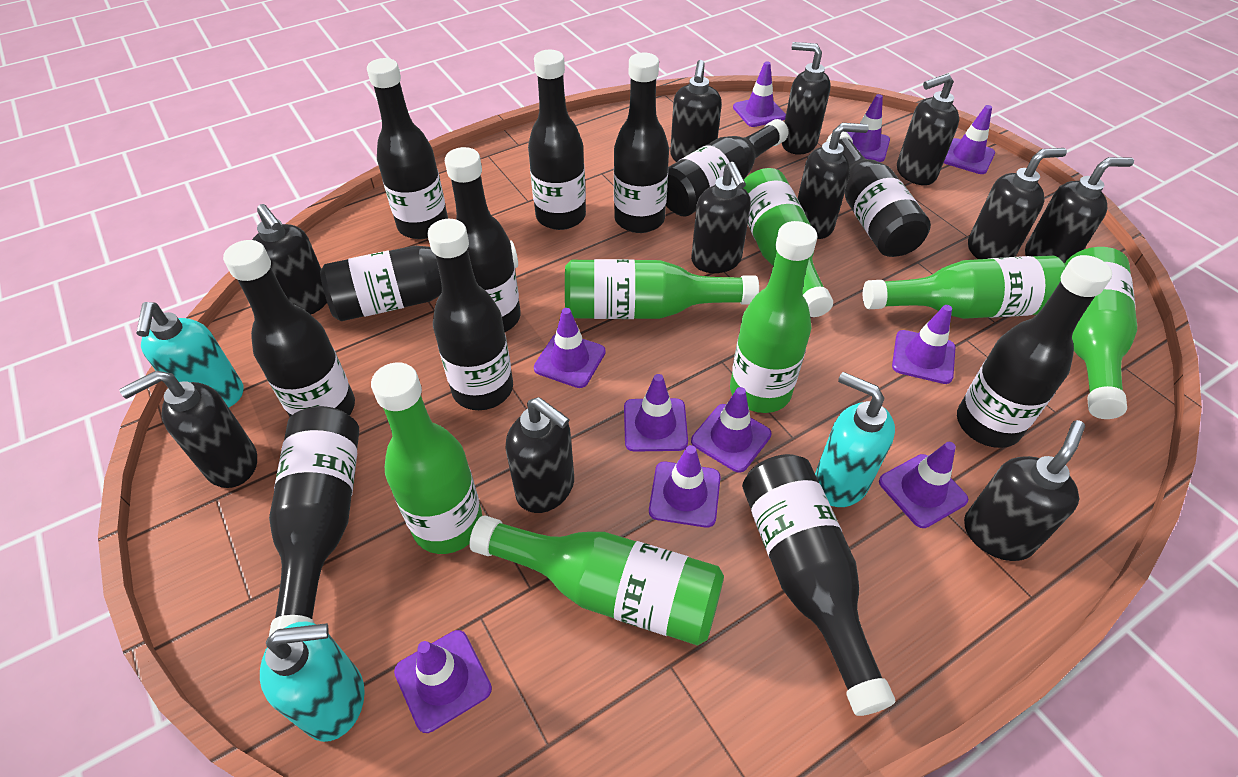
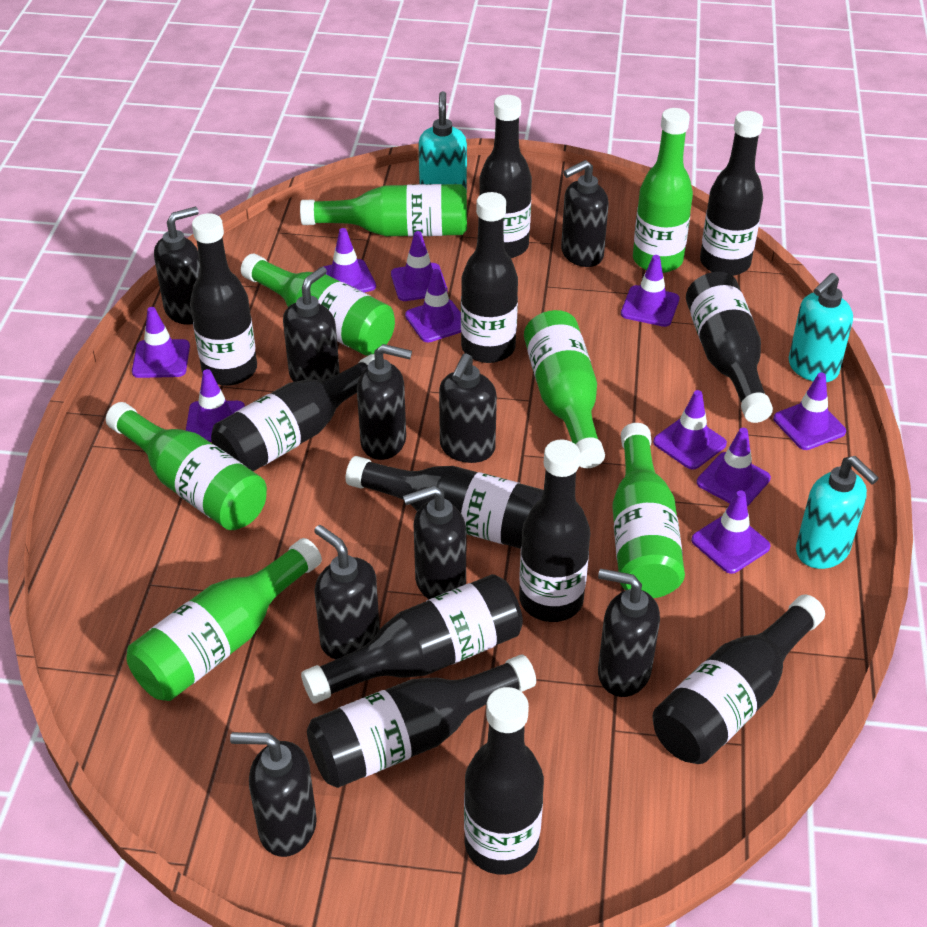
black soap dispenser: [119,371,257,488] [252,204,327,315] [505,397,574,513] [670,60,722,162] [691,162,751,273] [782,42,831,155] [797,123,868,239] [897,74,959,185] [964,420,1085,561] [968,148,1067,259] [1025,157,1134,264] = 11 -> [154,207,200,325] [230,732,317,857] [283,267,340,382] [314,525,380,659] [357,344,412,460] [403,485,466,599] [439,353,497,463] [561,160,609,267] [598,569,660,697] = 9

